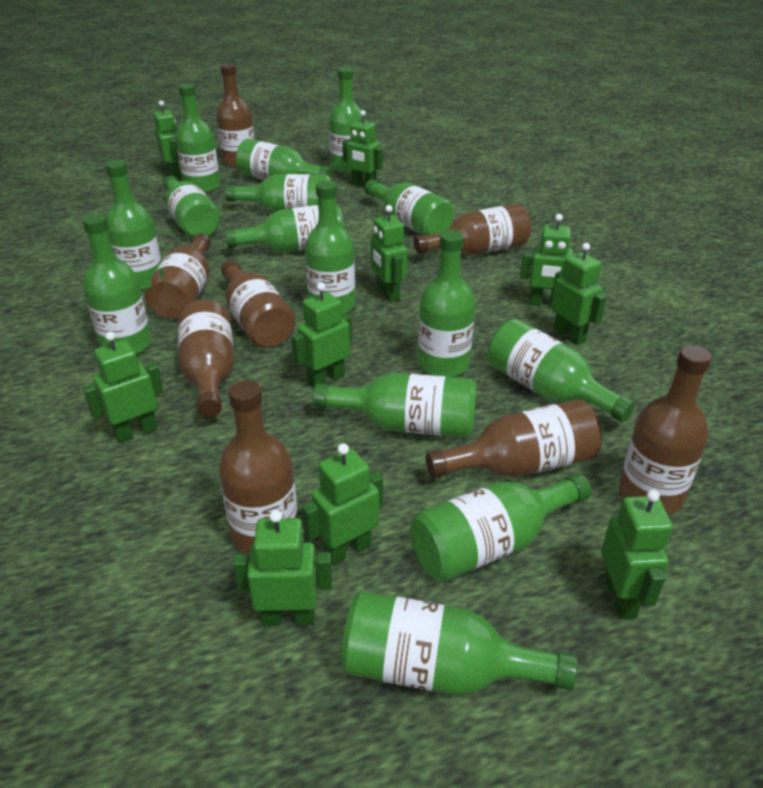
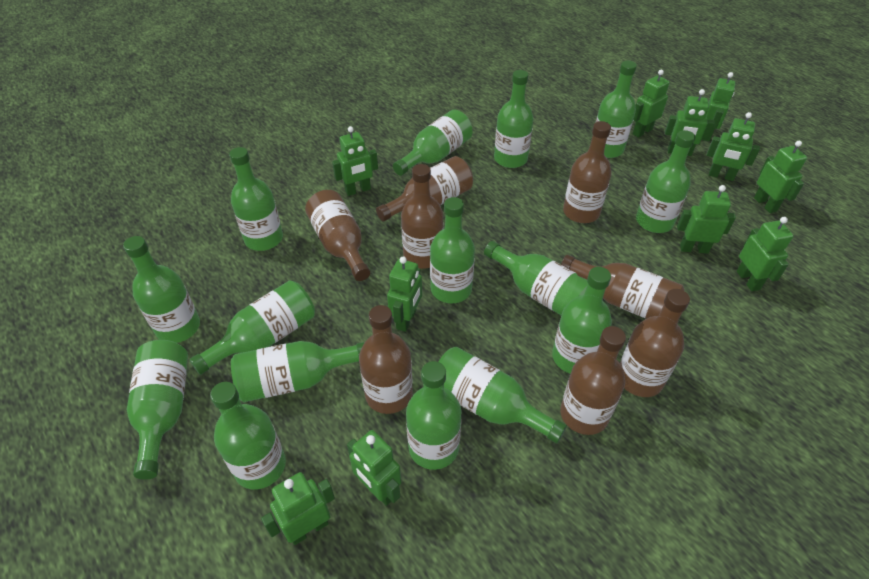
green robot: [83,331,164,443] [153,100,181,178] [233,510,332,626] [291,283,352,388] [302,443,383,565] [342,110,383,186] [371,205,407,302] [520,214,573,307] [551,243,607,345] [601,490,673,619] = 10 -> [261,472,335,545] [332,126,378,196] [347,430,401,506] [387,256,422,332] [633,70,670,138] [665,89,715,156] [677,185,736,254] [701,72,736,142] [707,112,760,181] [737,217,793,291] [754,141,807,213] = 11

